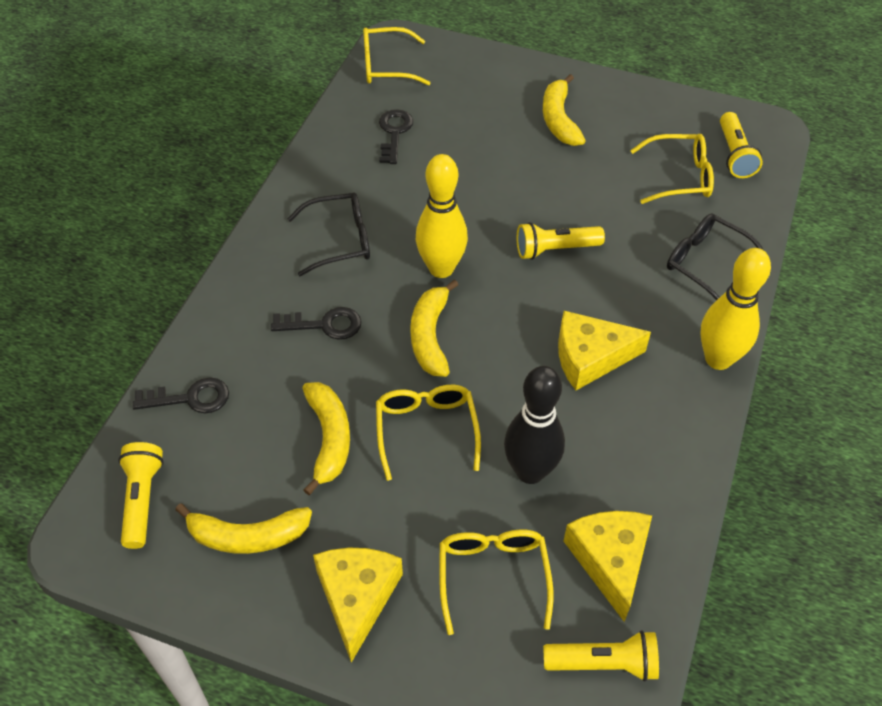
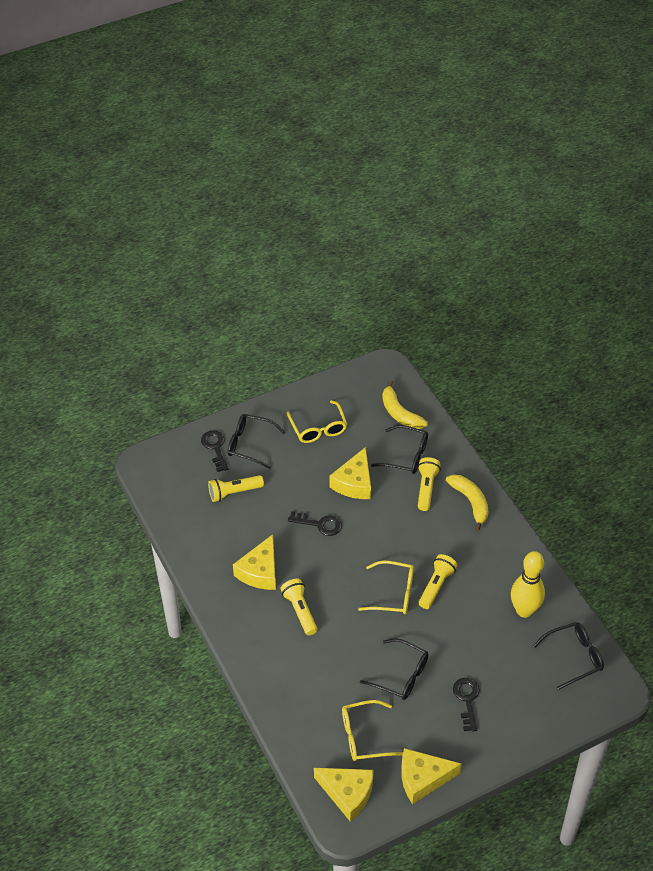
black bowling pin: [504,366,565,484] = 1 -> none = 0
black glasses: [287,192,370,276] [667,213,763,301] = 2 -> [228,414,285,469] [360,638,429,700] [371,425,428,474] [533,622,604,690] = 4
yellow banana: [175,503,312,554] [302,382,350,495] [410,279,458,377] [543,74,586,146] = 4 -> [382,380,428,429] [446,474,489,531] = 2
yellow bowling pin: [416,154,468,278] [700,248,771,370] = 2 -> [511,551,545,618] = 1
yellow cheese: [313,548,403,663] [558,311,651,390] [563,511,652,622] = 3 -> [233,534,276,590] [314,768,374,822] [329,447,371,499] [401,748,462,804] = 4
yellow glasses: [363,27,430,85] [376,385,481,481] [439,530,553,635] [630,134,714,204] = 4 -> [287,400,347,443] [342,700,403,761] [358,561,414,614] = 3

